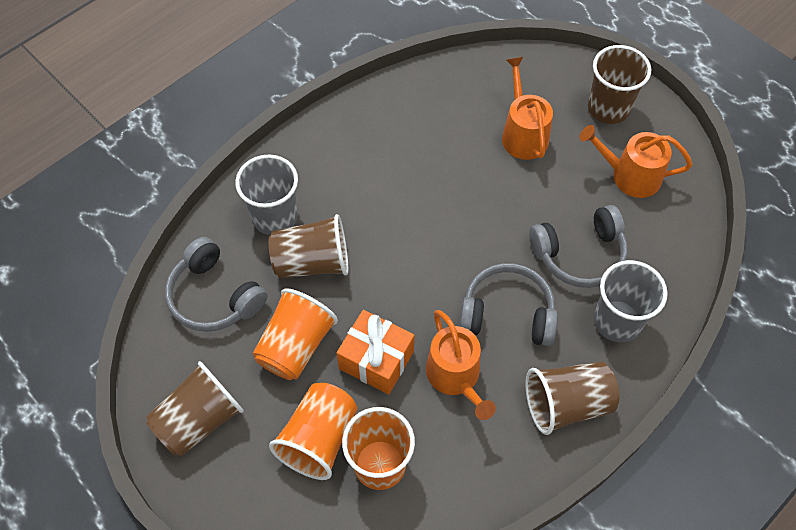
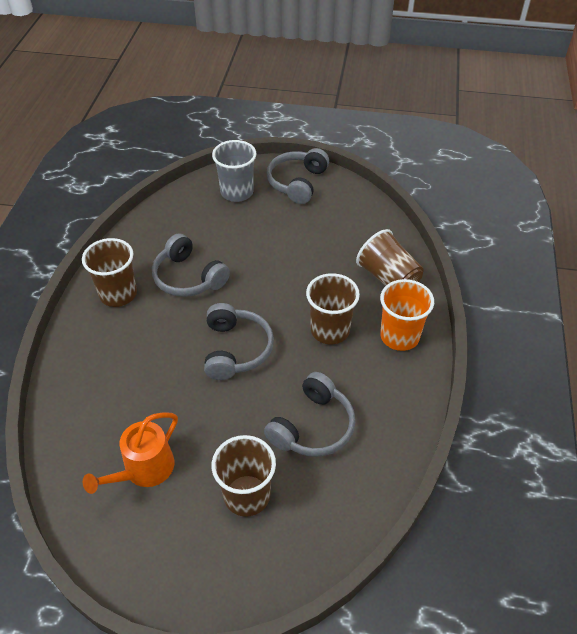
grey cup: [235,155,298,235] [594,260,668,342] = 2 -> [212,140,257,202] = 1
grey headphones: [165,237,267,332] [459,263,558,346] [529,205,628,288] = 3 -> [152,233,230,297] [204,303,274,380] [264,372,355,457] [267,148,329,204] = 4
orange cup: [253,288,338,380] [269,383,357,480] [342,407,415,490] = 3 -> [380,279,434,351] = 1
orange gift: [336,310,414,394] = 1 -> none = 0
orange watering can: [426,310,496,420] [502,57,553,160] [580,125,692,198] = 3 -> [83,412,178,494] = 1

